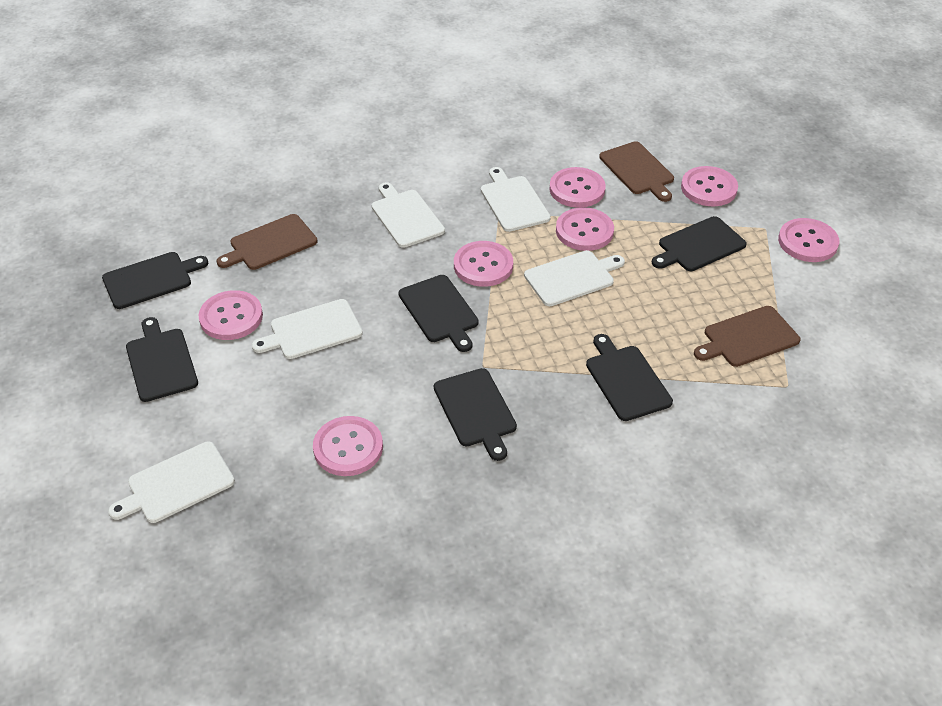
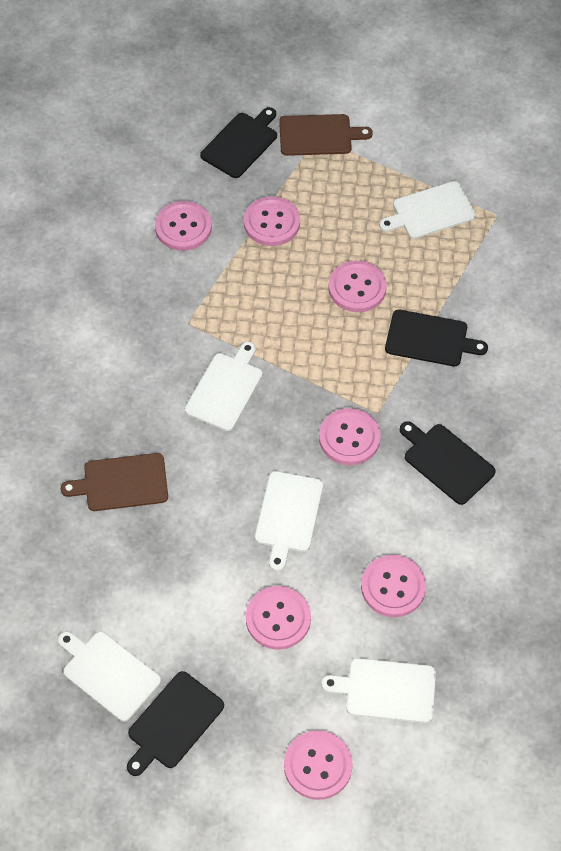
black cutting board: [102,252,208,309] [126,317,198,402] [398,275,479,352] [434,368,517,461] [586,334,673,421] [652,216,747,271] = 6 -> [127,671,224,776] [200,107,277,178] [385,310,488,366] [400,421,496,505] = 4
brown cutting board: [217,214,317,270] [599,141,674,202] [694,306,800,367] = 3 -> [61,453,168,511] [279,114,373,156] = 2

